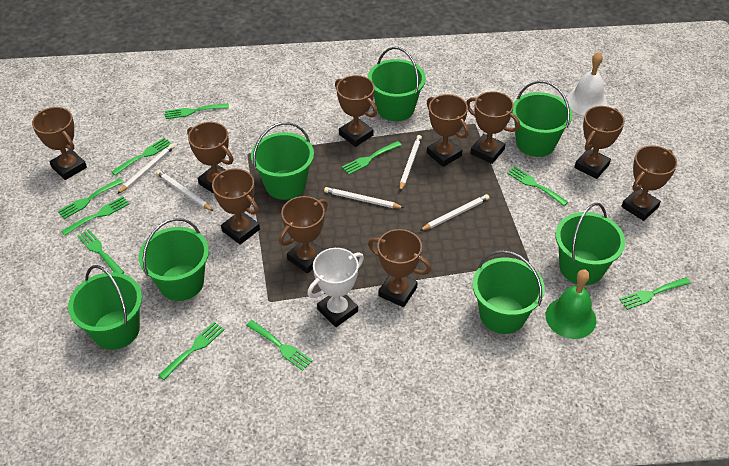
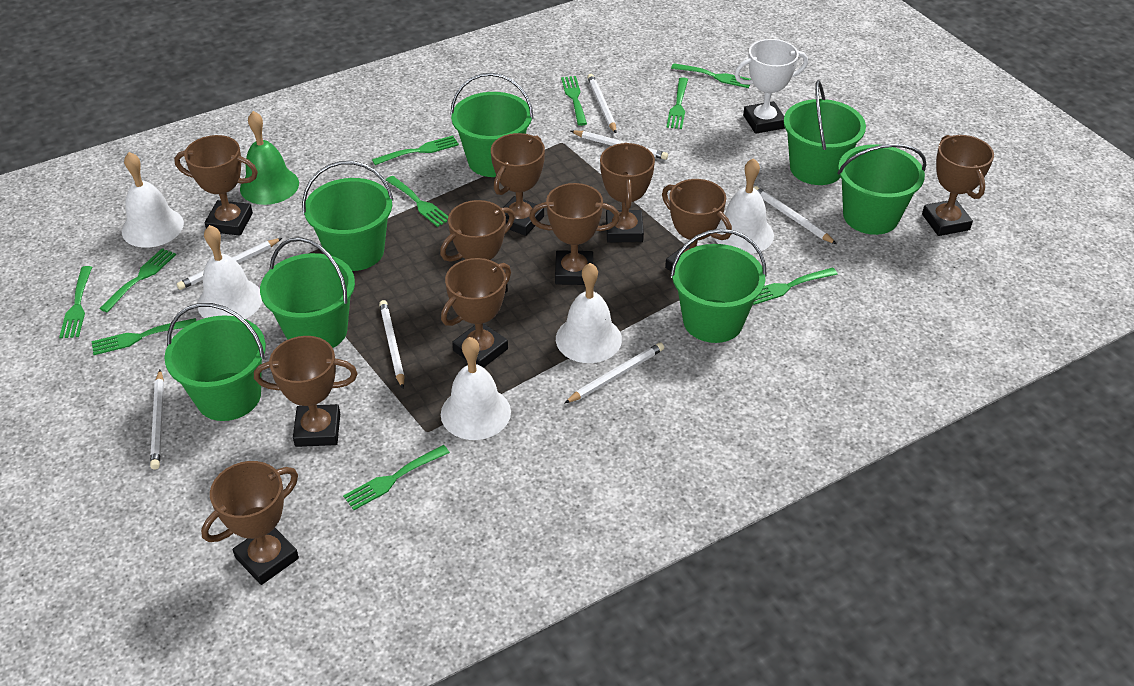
white bell: [567,52,608,116] = 1 -> [122,152,184,248] [198,225,262,319] [441,337,511,440] [556,263,622,363] [714,158,774,254] = 5
white pencil: [118,144,175,194] [156,170,213,211] [324,187,404,208] [399,135,422,191] [419,194,490,231] = 5 -> [150,370,164,470] [177,238,282,290] [379,300,404,389] [565,342,664,403] [571,131,668,160] [587,74,616,133] [753,186,836,244] = 7

